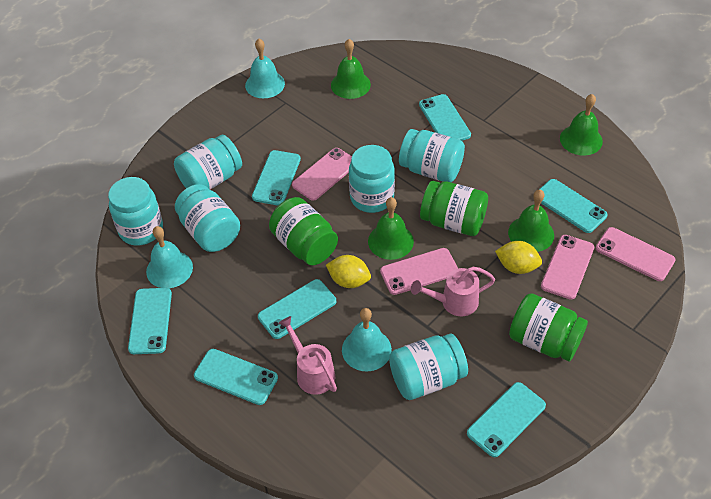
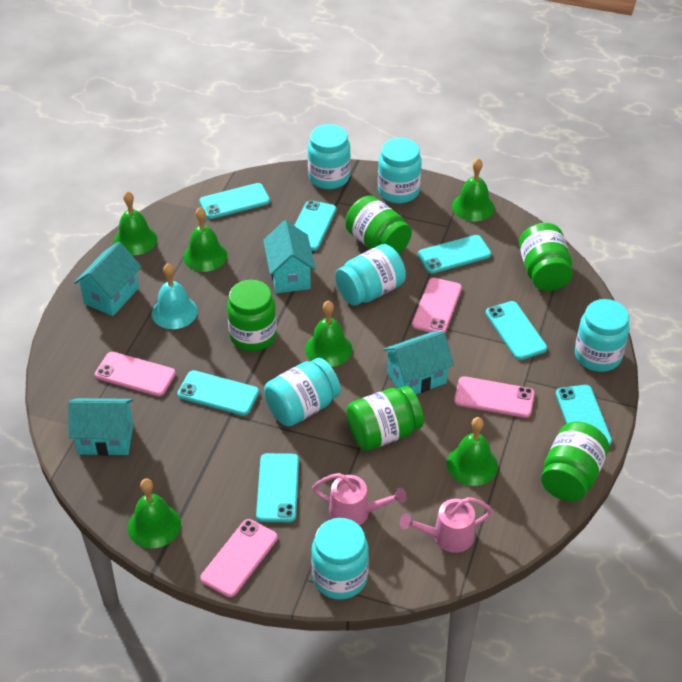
green bell: [331,39,371,99] [368,197,414,260] [508,189,554,252] [560,94,603,155] = 4 -> [114,191,157,255] [128,478,181,548] [183,207,227,272] [305,301,352,367] [447,417,498,486] [452,158,495,221] = 6
green jar: [269,197,338,265] [420,181,488,236] [509,293,588,361] = 3 -> [227,280,277,352] [345,195,412,254] [346,386,424,451] [519,223,573,291] [541,422,609,502] = 5
turquoise bell: [146,226,193,288] [245,39,285,98] [342,308,392,371] = 3 -> [152,264,198,329] = 1
turquoise house: none = 0 -> [68,398,133,456] [74,242,142,316] [263,220,316,293] [383,331,454,394] = 4
yellow lemon: [326,255,371,288] [495,241,542,274] = 2 -> none = 0

